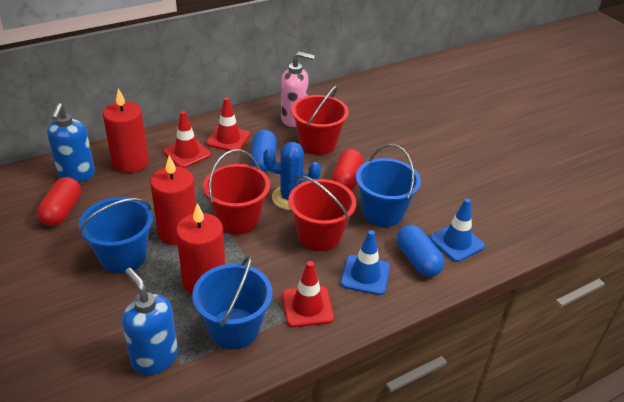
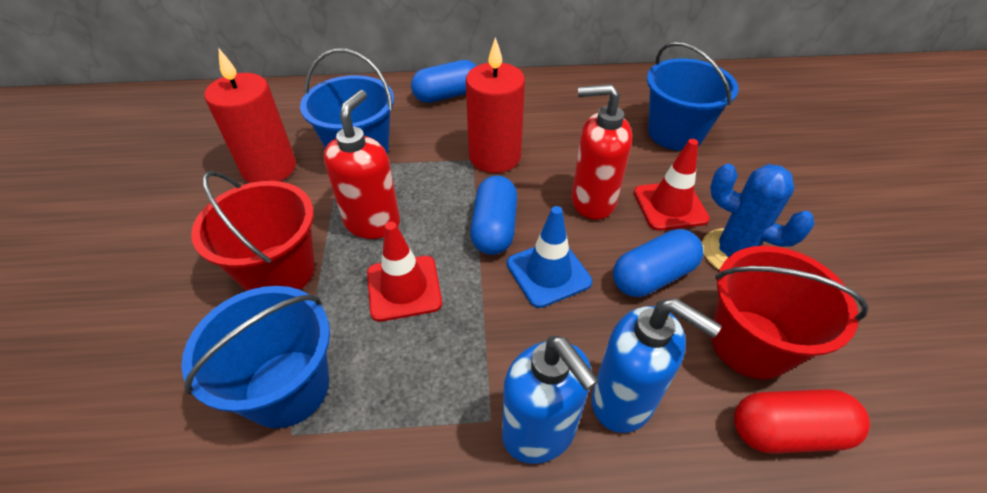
blue capsule: [250,130,277,172] [397,225,445,277] = 2 -> [411,60,477,103] [470,176,517,255] [613,229,703,297] = 3
blue traffic cone: [340,230,390,295] [429,198,485,262] = 2 -> [507,206,592,308] = 1
pink soap dispenser: [281,51,315,127] = 1 -> none = 0
red bucket: [203,149,270,234] [288,175,356,251] [291,85,349,155] = 3 -> [191,171,315,291] [711,246,869,379] = 2
red candle: [103,88,149,173] [150,155,196,245] [176,203,225,294] = 3 -> [204,49,296,183] [466,37,525,173] = 2
red capsule: [37,177,81,226] [332,149,363,191] = 2 -> [734,389,870,454] = 1
red soap dispenser: none = 0 -> [323,90,400,239] [572,84,632,220] = 2
red traffic cone: [163,111,211,168] [206,97,250,151] [282,261,334,327] = 3 -> [367,222,442,322] [634,139,710,231] = 2

